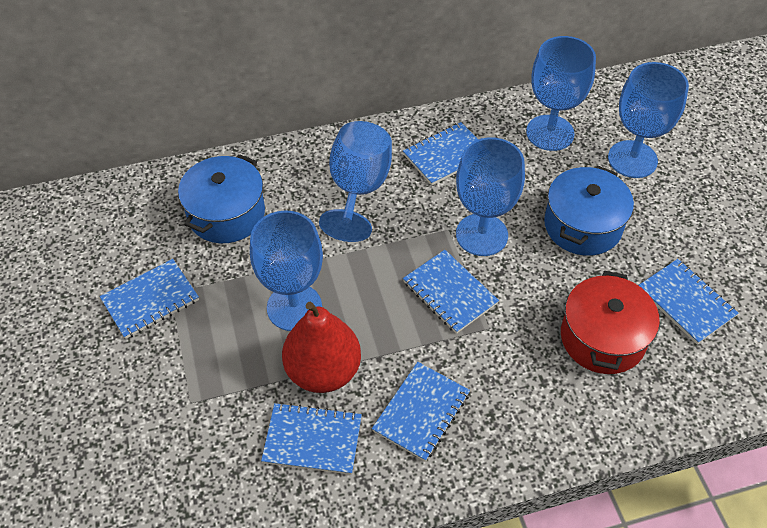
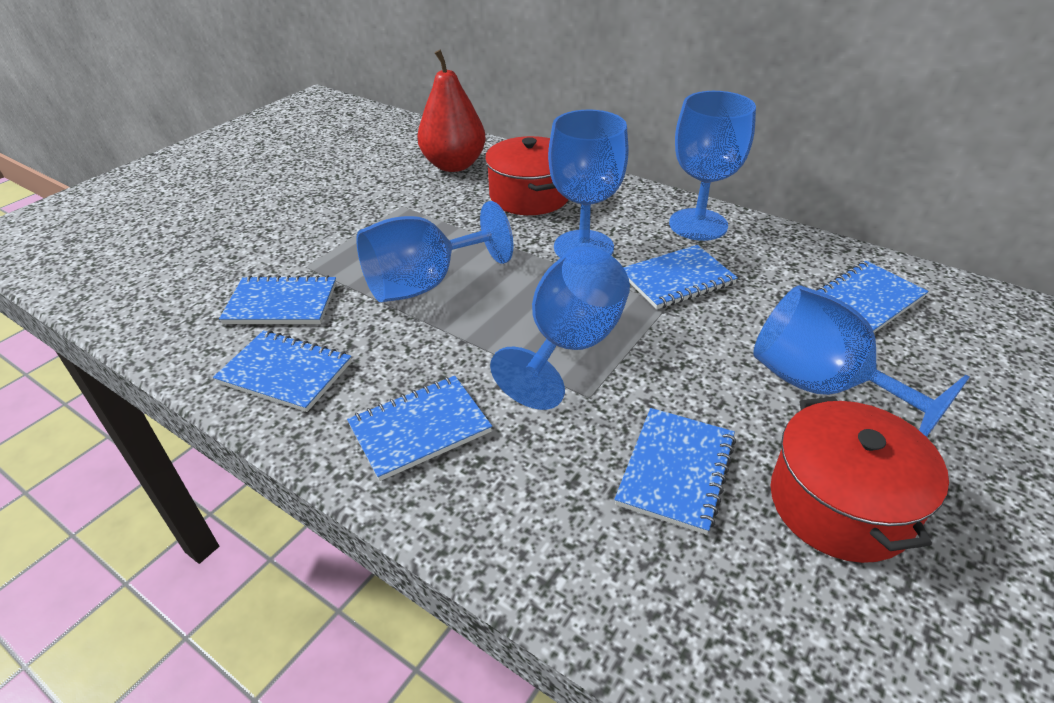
blue pot: [178,154,265,243] [544,166,634,256] = 2 -> none = 0
red pot: [561,271,660,374] = 1 -> [485,136,568,215] [771,396,949,563] = 2

